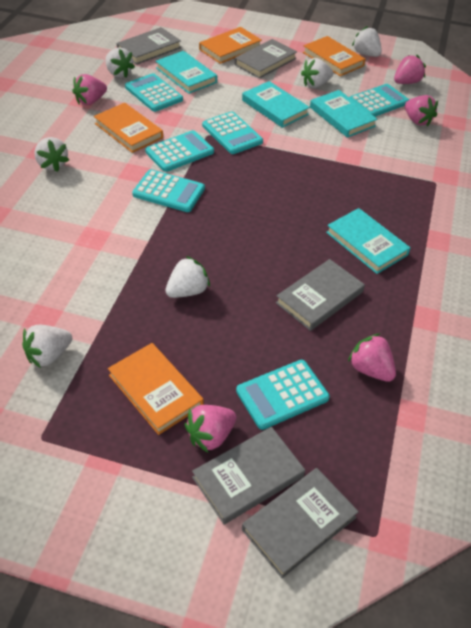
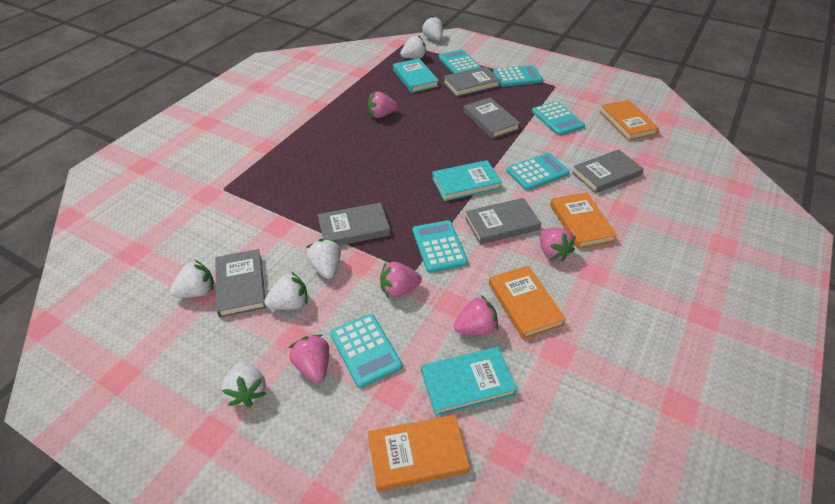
grey book: [117,27,181,65] [192,427,305,524] [235,39,297,79] [242,468,359,578] [276,259,365,331] = 5 -> [215,249,266,318] [318,202,390,246] [443,66,501,97] [463,97,520,139] [465,198,541,244] [572,149,644,193] = 6
turquoise book: [156,51,217,94] [242,81,310,128] [310,90,377,138] [326,208,410,274] = 4 -> [393,58,439,93] [421,347,517,416] [432,160,502,201] = 3

